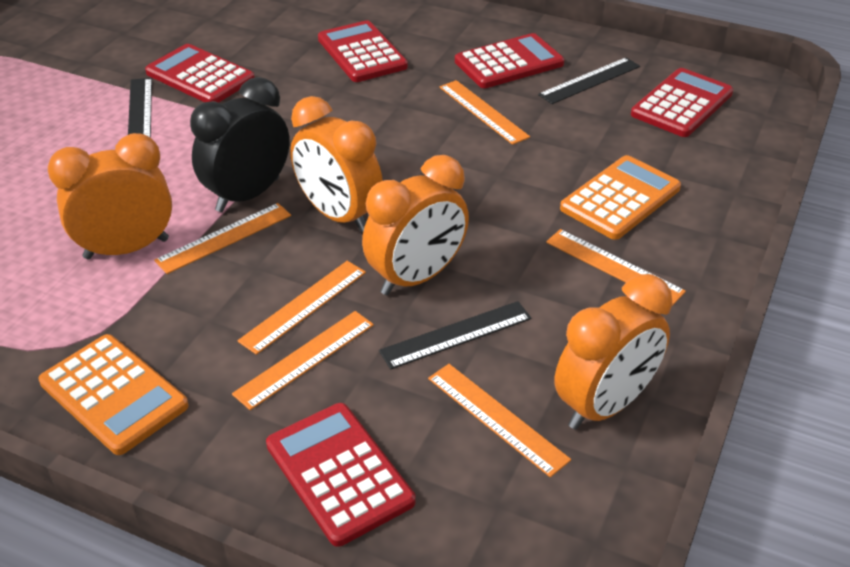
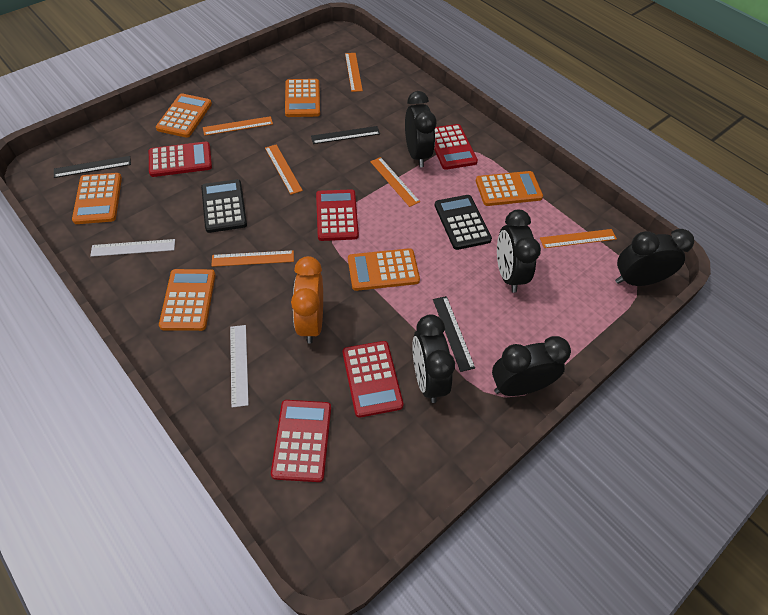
black calculator: none = 0 -> [201,179,247,233] [434,195,492,250] = 2
black clock: [190,77,290,212] = 1 -> [405,91,437,167] [412,314,455,403] [492,336,571,396] [497,210,541,293] [615,229,694,286] = 5
orange calculator: [39,334,189,455] [560,155,681,240] = 2 -> [72,173,122,224] [156,93,212,138] [159,269,216,331] [285,79,320,117] [348,248,420,291] [476,171,543,206] = 6
orange clock: [48,133,172,260] [290,96,383,233] [362,155,469,296] [554,274,672,430] = 4 -> [291,256,323,344] = 1
white ruler: none = 0 -> [90,239,175,257] [230,325,249,407] = 2

